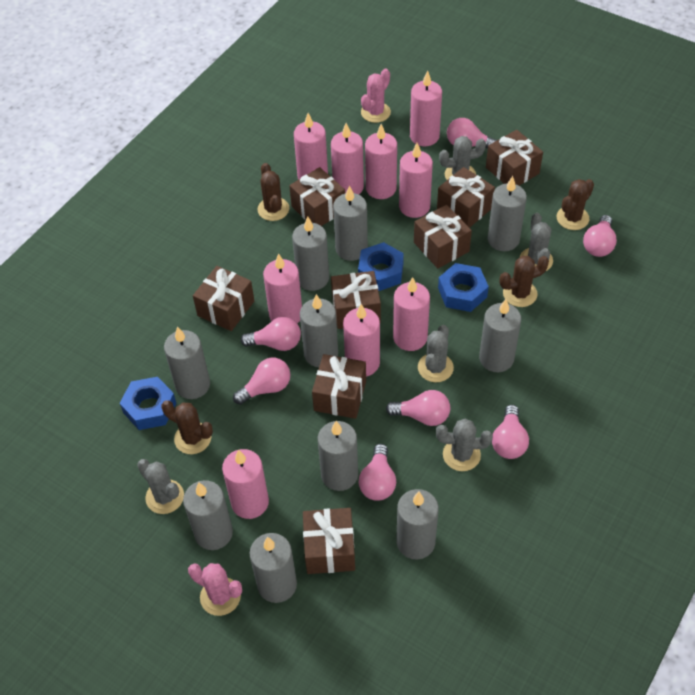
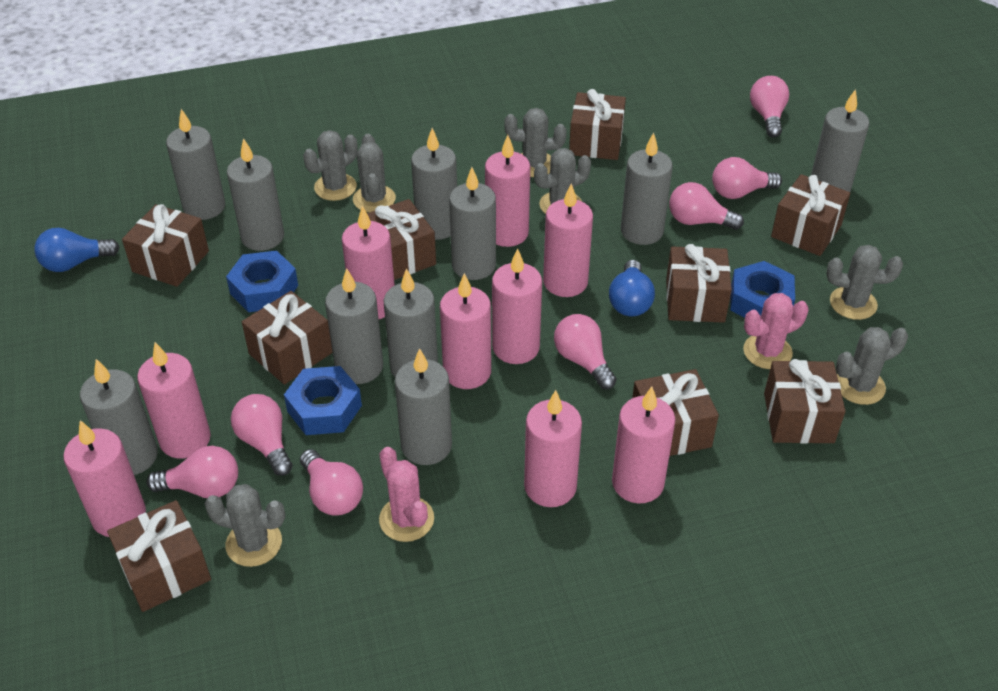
blue light bulb: none = 0 -> [34,228,120,272] [609,260,655,316] = 2
brown cactus: [161,400,213,454] [257,163,289,221] [499,256,549,307] [557,179,594,230] = 4 -> none = 0
brown gift: [193,266,254,331] [289,167,345,226] [303,508,355,574] [312,354,366,419] [331,271,381,329] [414,205,472,268] [437,167,495,228] [486,130,543,186] = 8 -> [107,500,211,612] [122,204,209,287] [242,291,332,385] [367,199,436,280] [569,89,626,160] [632,369,719,456] [666,244,732,323] [764,359,845,444] [771,174,850,256] = 9
grey cactus: [137,459,184,514] [418,325,454,382] [436,419,493,471] [439,136,486,180] [520,213,553,272] = 5 -> [205,484,285,567] [303,130,358,201] [353,134,396,213] [504,108,567,177] [534,148,591,214] [827,245,903,320] [836,327,908,405] = 7

